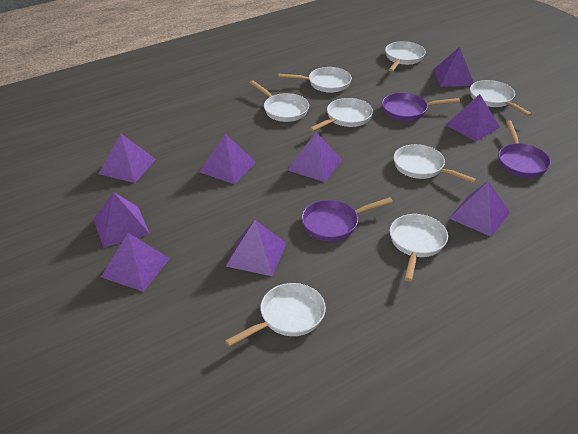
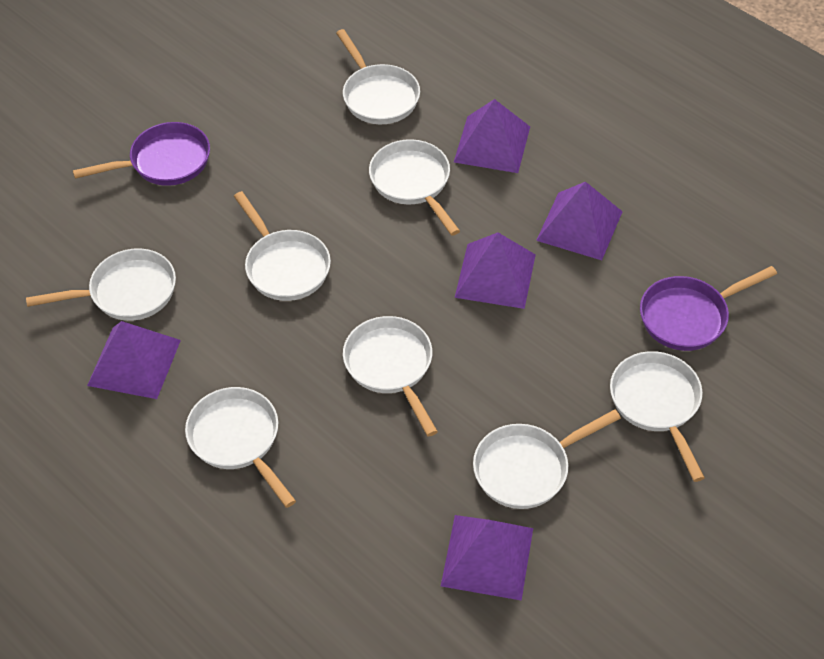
purple pan: [302,197,393,241] [382,93,460,121] [498,120,551,178] = 3 -> [73,122,210,186] [640,266,777,351] = 2
purple pyramid: [94,192,150,248] [99,134,156,183] [101,233,170,292] [199,134,256,184] [226,220,286,276] [288,132,342,182] [433,47,474,87] [446,94,500,142] [449,181,510,237] = 9 -> [87,321,181,399] [441,515,533,601] [454,99,530,173] [455,232,536,309] [536,182,623,260] = 5

